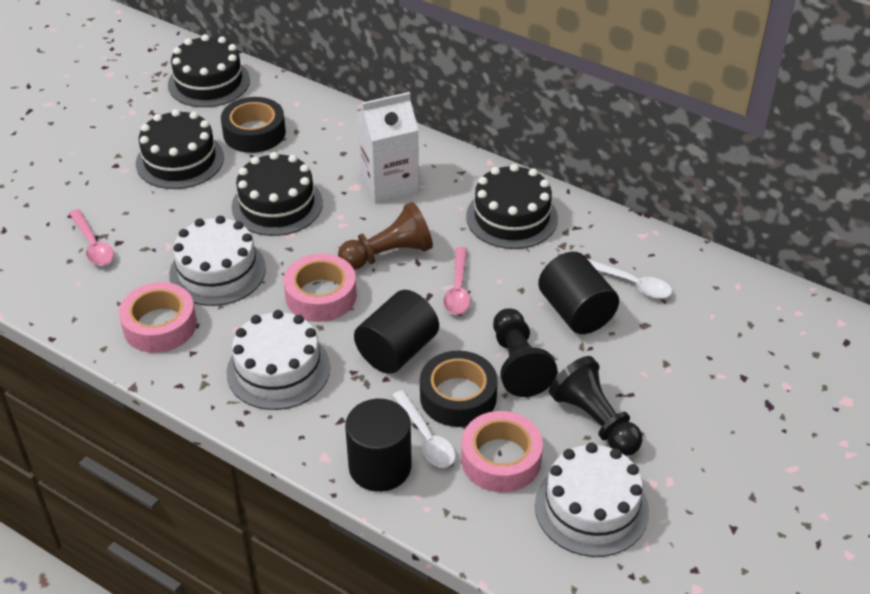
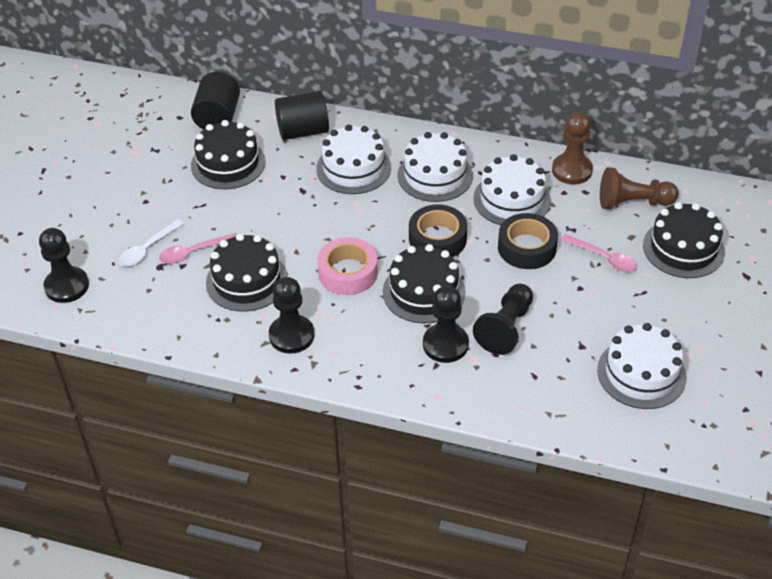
black cylinder: [345,399,412,492] [354,290,439,374] [538,252,619,334] = 3 -> [191,72,240,130] [275,91,329,140] = 2
black pawn: [493,309,557,397] [549,356,642,456] = 2 -> [39,228,89,303] [269,277,314,354] [423,286,469,363] [473,284,533,355] = 4
brown pawn: [338,202,433,270] = 1 -> [552,112,593,184] [600,167,679,210] = 2
pink tape: [119,282,197,353] [283,253,357,322] [461,411,543,492] = 3 -> [317,238,378,295] = 1
white cake: [169,216,266,306] [226,310,330,410] [535,442,649,557] = 3 -> [316,124,391,194] [397,132,473,202] [473,154,551,225] [597,323,687,409] = 4
white carton: [357,92,419,203] = 1 -> none = 0
white spoon: [392,390,456,468] [588,259,672,299] = 2 -> [119,219,184,266] = 1

